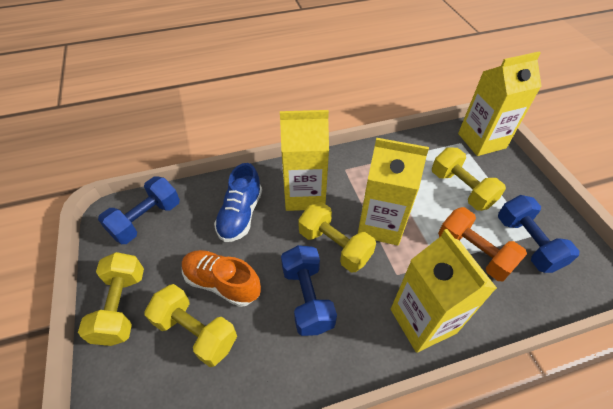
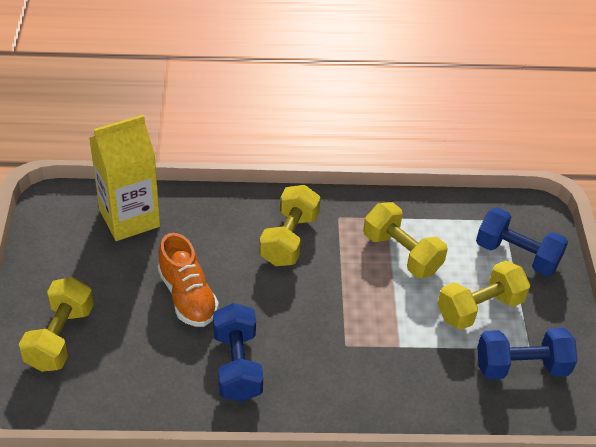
blue shoe: [214,163,262,242] = 1 -> none = 0
orange dumbbell: [438,207,527,281] = 1 -> none = 0
yellow carton: [280,110,329,211] [358,138,429,246] [391,229,497,353] [458,51,542,156] = 4 -> [89,115,160,241] = 1

